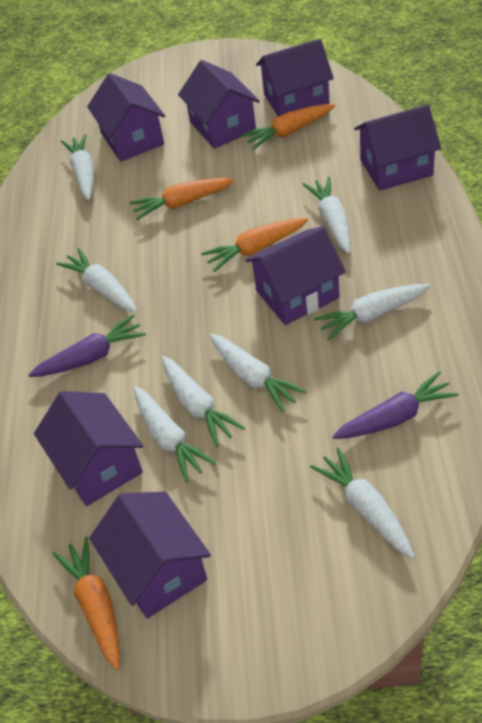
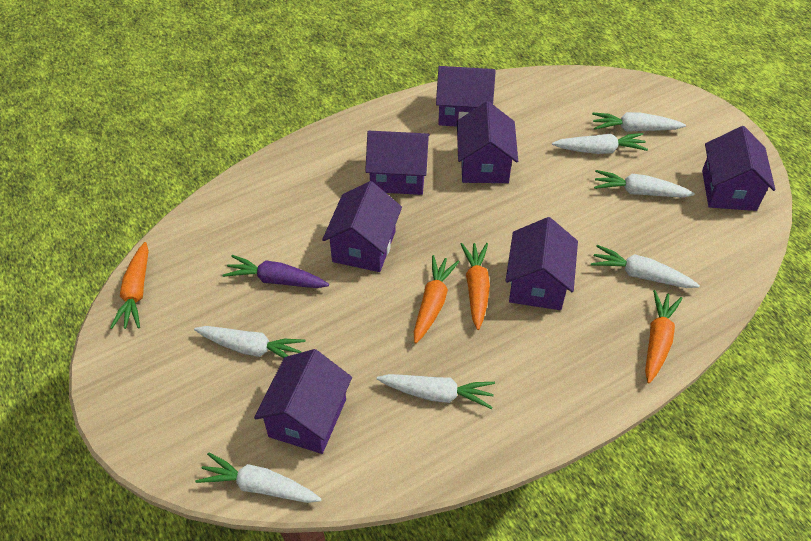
purple carrot: [28,315,146,377] [332,371,459,439] = 2 -> [223,255,329,288] = 1
white carrot: [56,248,137,312] [61,134,94,200] [134,386,216,482] [162,356,245,447] [209,334,307,413] [302,177,350,253] [310,447,415,558] [314,284,430,340] = 8 -> [194,326,306,358] [195,452,322,503] [377,374,495,409] [552,133,648,154] [591,245,700,288] [592,112,686,132] [594,170,695,198] = 7

